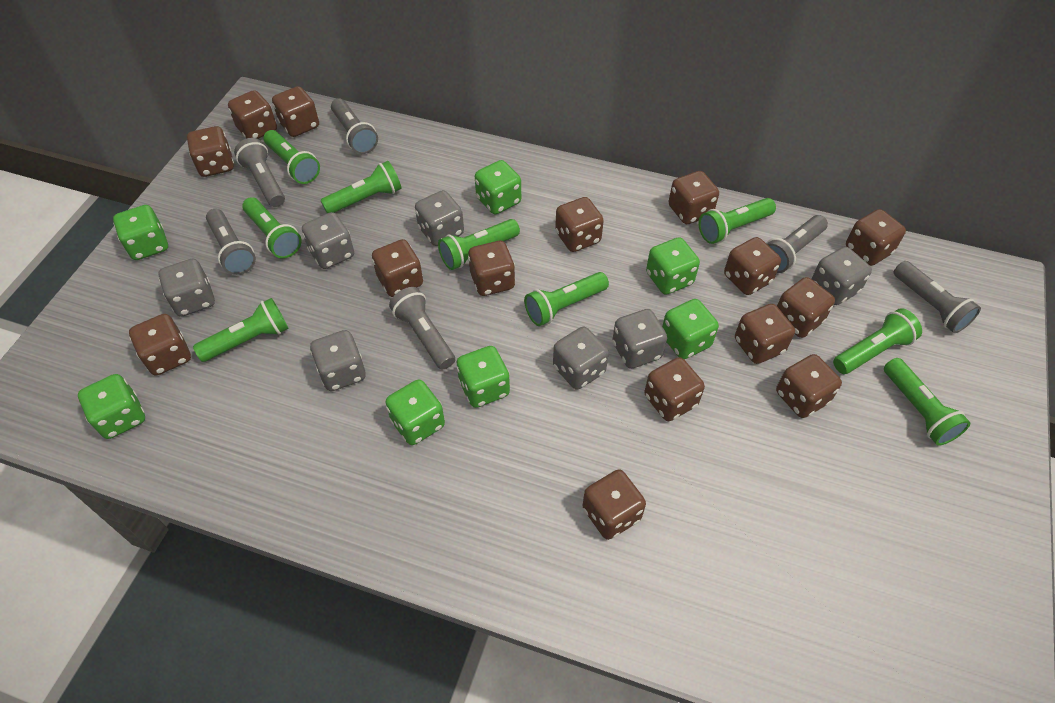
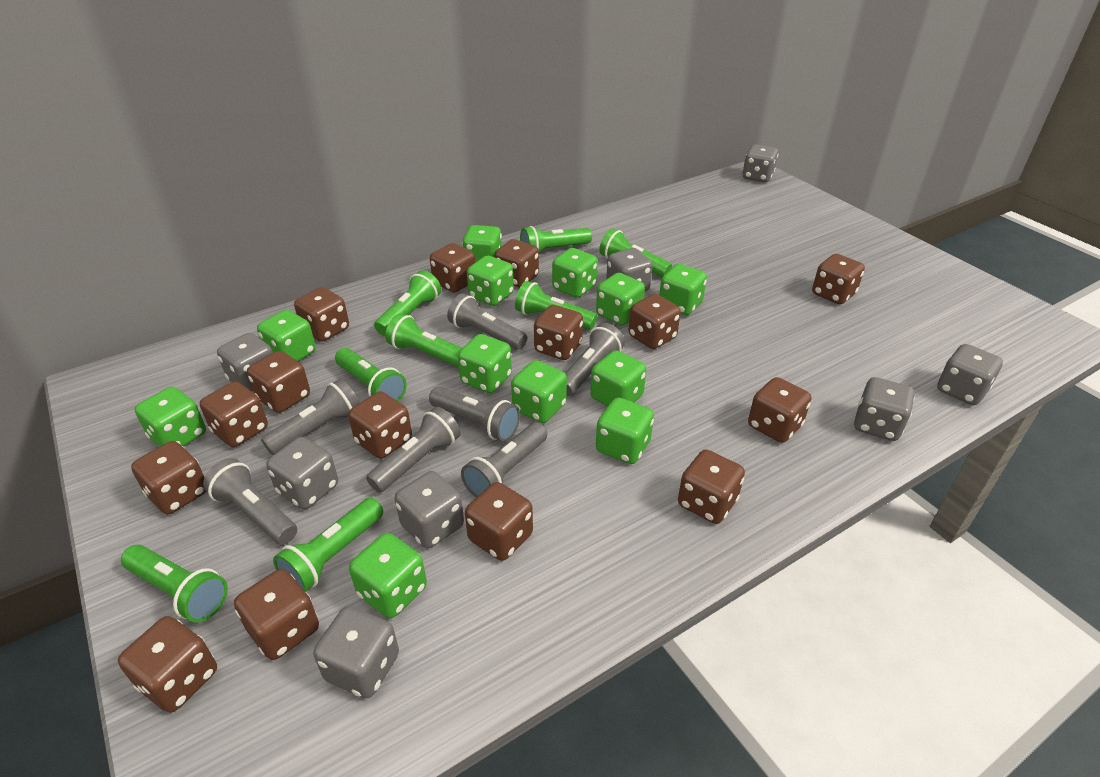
green dice: [78,374,145,439] [113,205,168,260] [385,379,445,445] [456,346,510,408] [475,160,521,214] [646,237,700,295] [662,299,719,359] = 7 -> [135,387,206,447] [257,310,316,361] [349,533,427,618] [458,334,512,393] [462,225,502,262] [467,255,514,306] [511,360,567,423] [552,248,598,298] [590,350,646,406] [596,273,645,325] [596,397,654,464] [659,264,707,315] = 12
green flashlight: [193,298,288,362] [242,197,302,259] [264,130,320,184] [321,161,402,213] [438,219,520,270] [524,272,609,326] [698,198,776,244] [833,308,922,374] [884,358,970,446] = 9 -> [121,544,228,622] [273,498,383,592] [335,348,407,402] [374,270,441,336] [385,313,462,367] [515,281,597,330] [520,226,592,253] [599,228,672,277] = 8
grey dice: [159,259,215,317] [302,212,354,269] [310,330,366,391] [415,190,464,246] [553,327,609,390] [612,309,667,369] [811,247,872,305] = 7 -> [217,333,273,391] [266,437,338,509] [313,606,399,698] [395,471,464,548] [606,248,653,291] [743,144,778,182] [854,377,915,441] [937,344,1003,405] = 8
grey flashlight: [206,209,256,275] [234,138,285,207] [331,99,378,154] [389,287,455,369] [766,215,828,273] [894,261,981,333] = 6 -> [203,458,297,545] [261,379,360,455] [366,407,461,493] [429,387,520,441] [447,293,527,350] [461,422,547,497] [565,323,625,396] = 7

